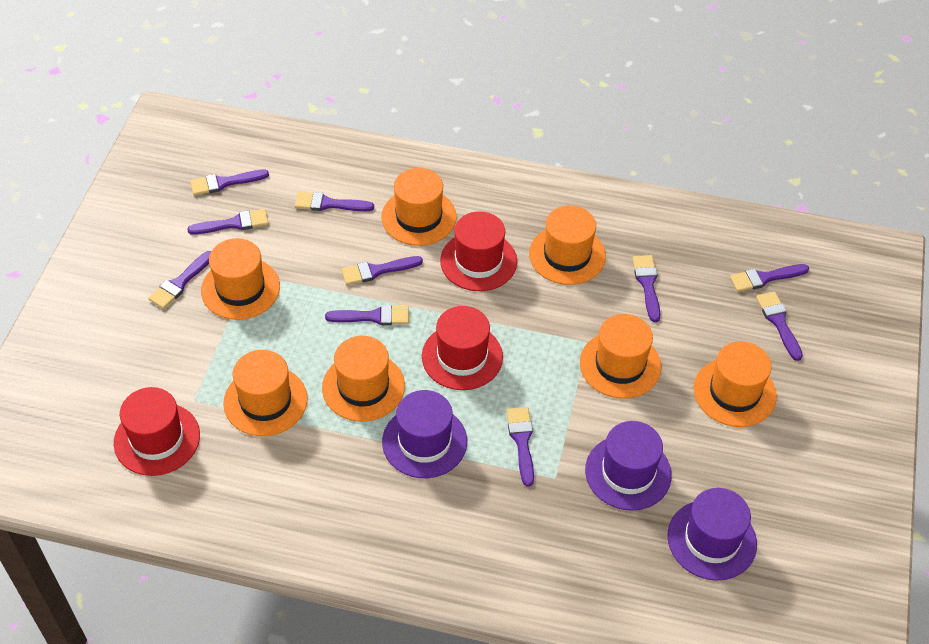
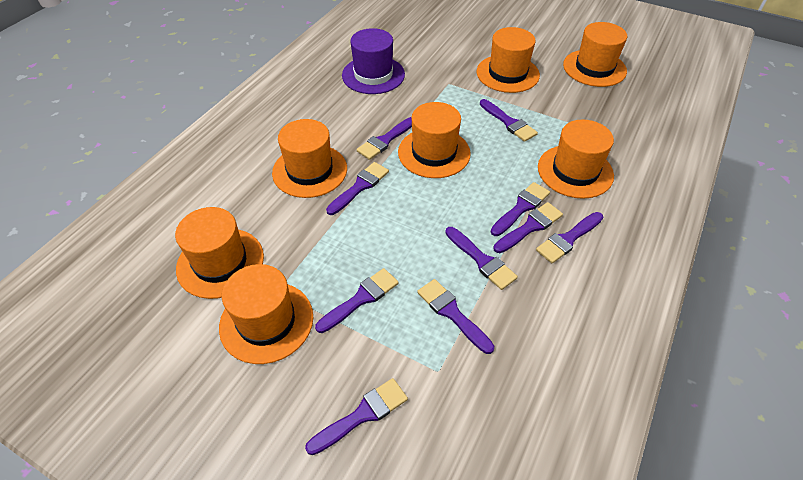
purple hat: [382,390,467,478] [585,421,672,511] [668,488,757,581] = 3 -> [342,28,405,94] = 1
red hat: [114,387,200,476] [422,306,503,390] [440,211,517,291] = 3 -> none = 0

